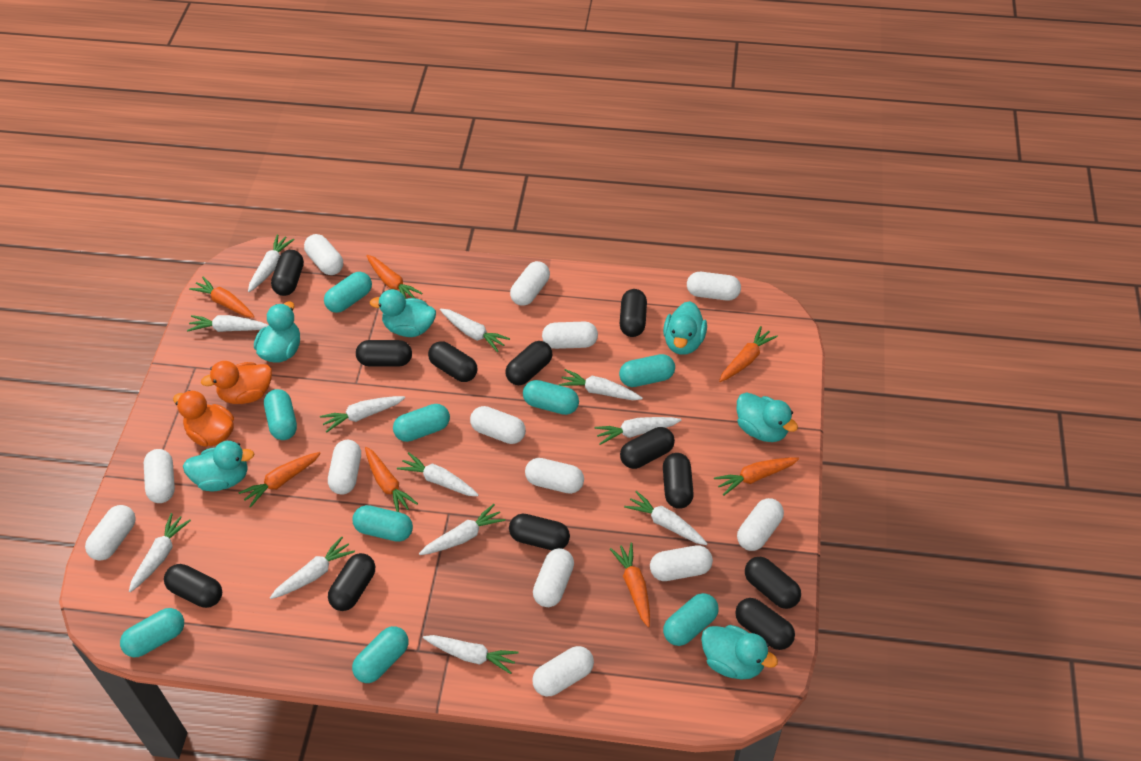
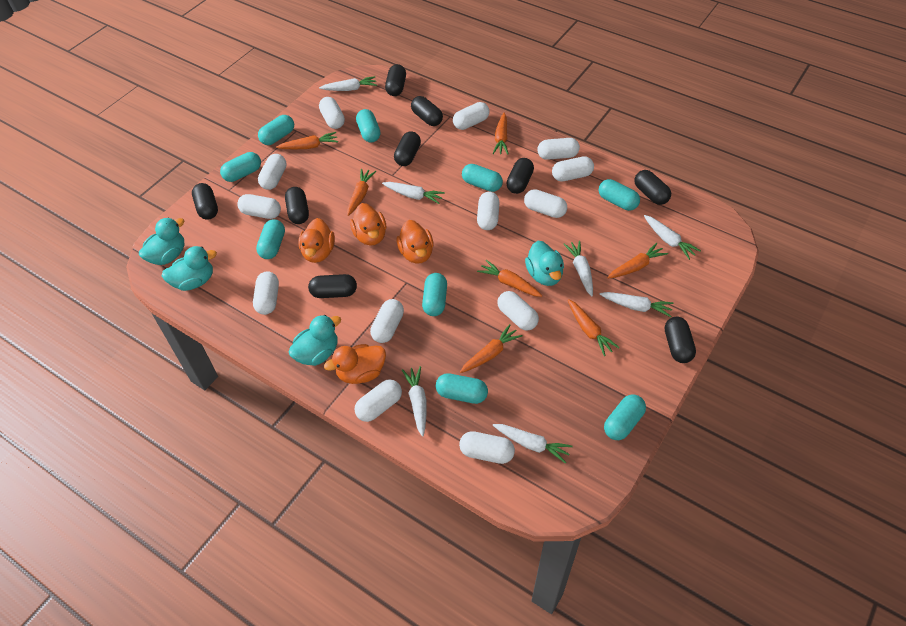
black capsule: [164,564,222,608] [271,250,304,296] [328,553,375,611] [356,340,412,367] [428,341,478,382] [506,341,552,385] [509,514,570,550] [620,289,647,337] [620,427,675,469] [663,453,694,509] [735,598,795,650] [745,557,801,609] = 12 -> [192,183,218,220] [285,187,309,224] [308,274,357,298] [385,64,406,96] [394,131,421,166] [411,96,443,126] [506,158,534,194] [634,170,671,205] [665,317,696,363] = 9
orange duck: [173,390,234,447] [201,361,272,404] = 2 -> [298,218,335,263] [324,344,386,384] [350,203,386,246] [397,220,434,264] = 4
turquoise duck: [183,441,254,491] [254,302,300,363] [370,289,436,337] [663,301,707,355] [701,625,778,680] [737,392,798,442] = 6 -> [139,217,185,265] [162,246,217,291] [289,315,341,366] [525,241,564,286] = 4
white carrot: [129,513,191,592] [187,315,268,332] [248,234,295,292] [270,537,355,599] [320,396,405,433] [397,452,479,496] [419,504,505,555] [423,635,518,674] [440,309,510,352] [559,369,643,400] [594,417,681,445] [624,491,708,545] = 12 -> [319,76,377,91] [382,182,445,204] [402,366,427,437] [493,424,573,464] [563,241,593,296] [599,292,674,317] [644,215,701,260] = 7

